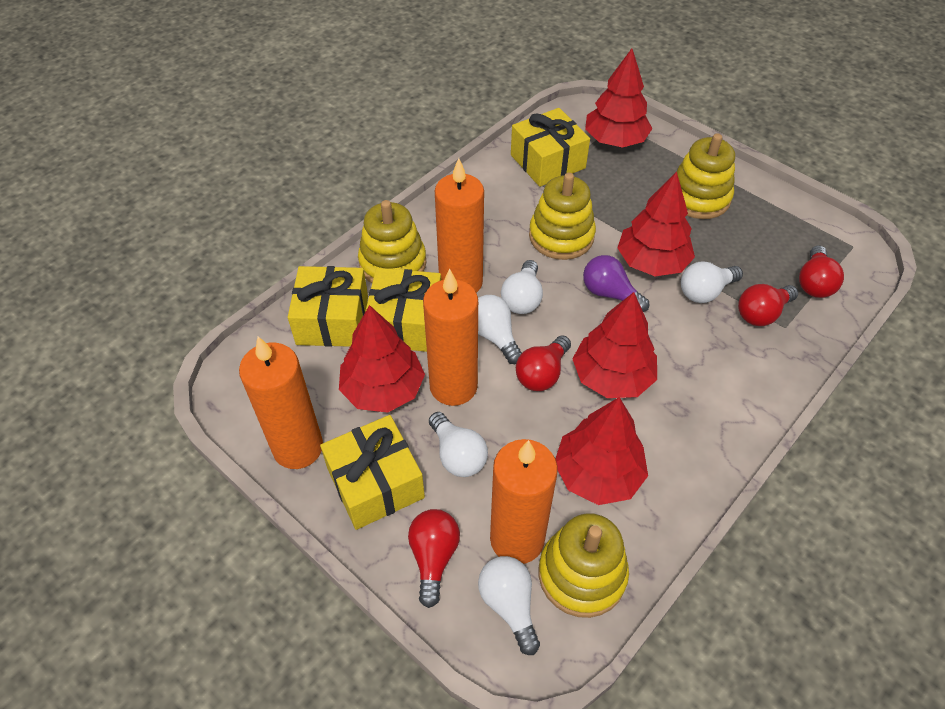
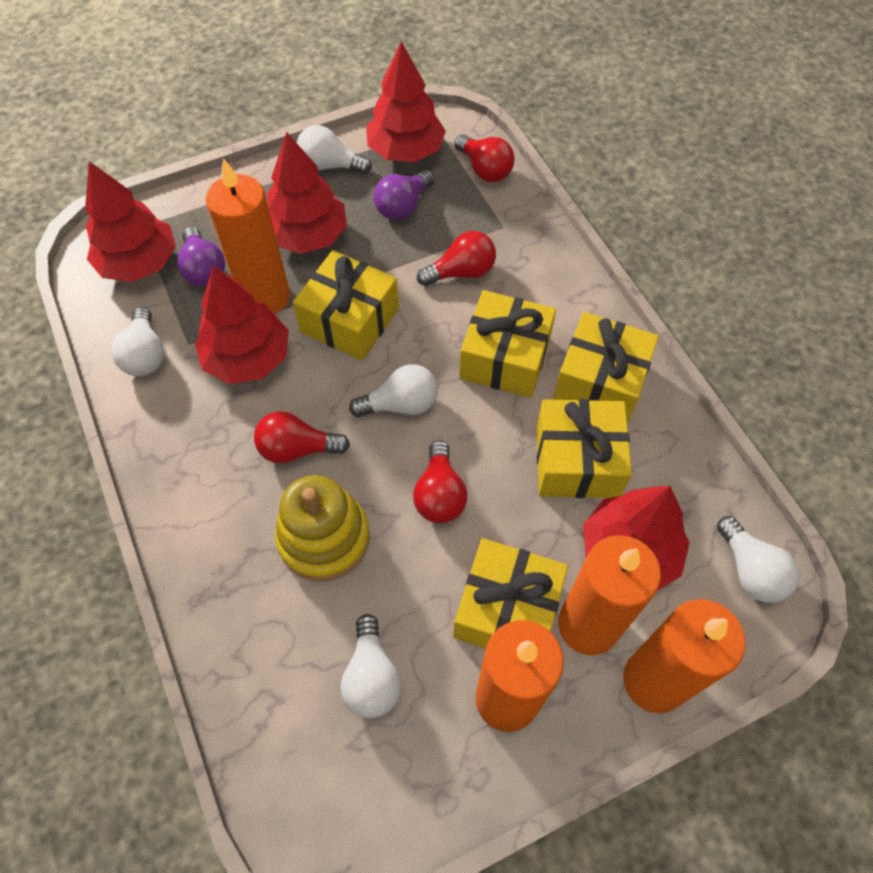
purple light bulb: [583,255,649,312] = 1 -> [177,227,225,287] [373,170,435,220] = 2
yellow gift: [288,266,368,347] [320,415,425,530] [365,268,441,352] [511,108,590,187] = 4 -> [293,250,399,361] [453,538,568,649] [459,290,556,398] [536,399,632,498] [553,312,659,423] = 5
yellow stacking toy: [358,200,426,283] [529,173,596,260] [539,513,629,618] [676,133,735,219] = 4 -> [275,475,370,582] = 1

